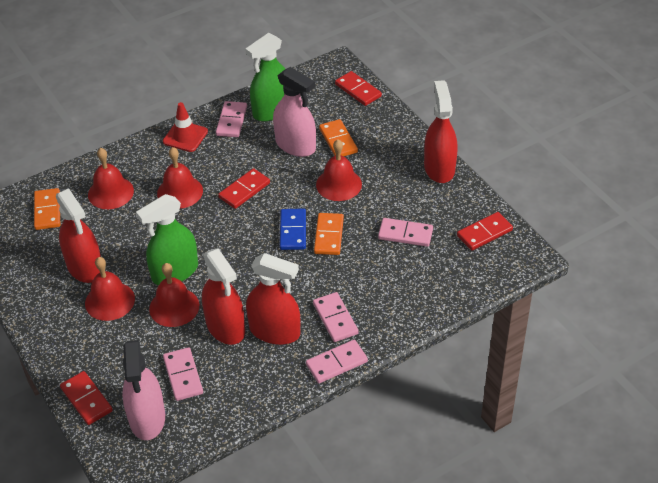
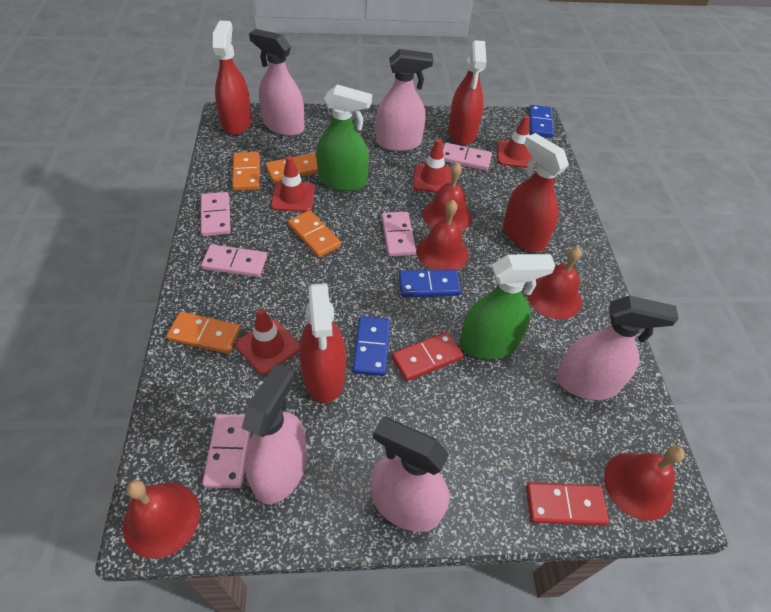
blue domino: [280,209,306,250] = 1 -> [352,316,390,376] [399,270,461,297] [529,105,554,138] = 3
orange domino: [34,188,60,230] [314,213,344,255] [319,119,358,156] = 3 -> [166,312,241,354] [232,152,260,191] [266,153,318,182] [288,210,341,257] = 4
pink spray bottle: [122,340,165,440] [273,67,316,157] = 2 -> [242,363,307,504] [249,29,305,136] [371,417,450,532] [376,49,433,151] [556,295,679,400] = 5
red domino: [60,371,113,425] [218,168,270,209] [335,71,382,106] [457,212,513,251] = 4 -> [392,332,463,381] [526,483,609,526] = 2
red traffic cone: [163,102,208,152] = 1 -> [235,308,300,375] [271,156,315,212] [413,139,452,193] [497,115,535,168] = 4

